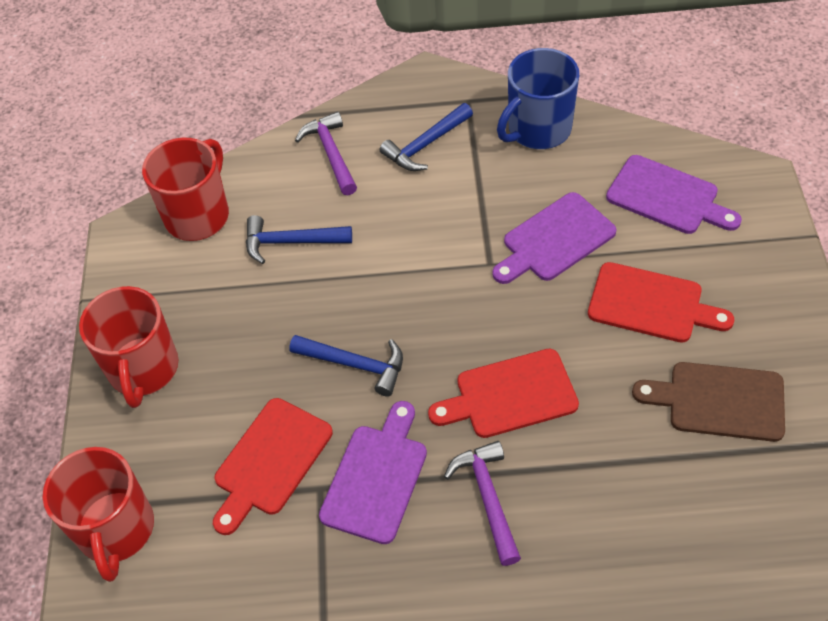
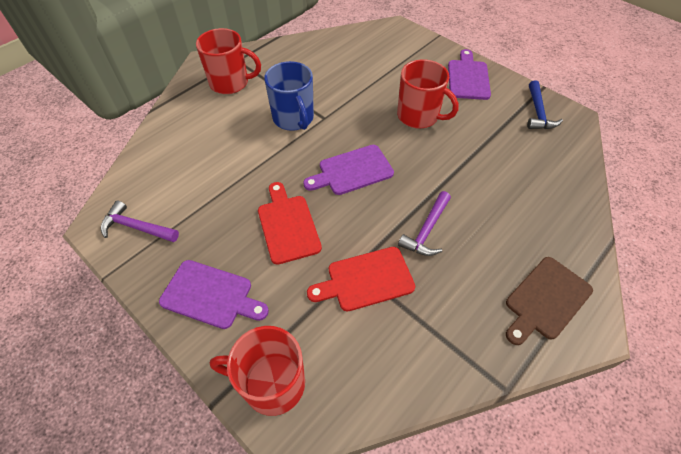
blue hammer: [246,215,352,264] [289,335,403,397] [379,103,473,171] = 3 -> [527,80,563,129] = 1
red cutting board: [213,398,333,535] [428,349,579,438] [588,262,734,343] = 3 -> [258,182,322,265] [307,247,415,311] = 2

